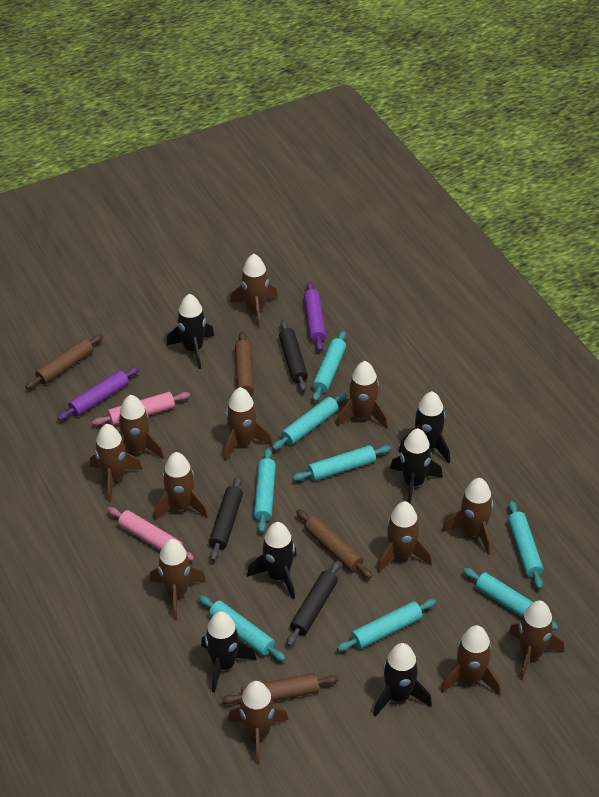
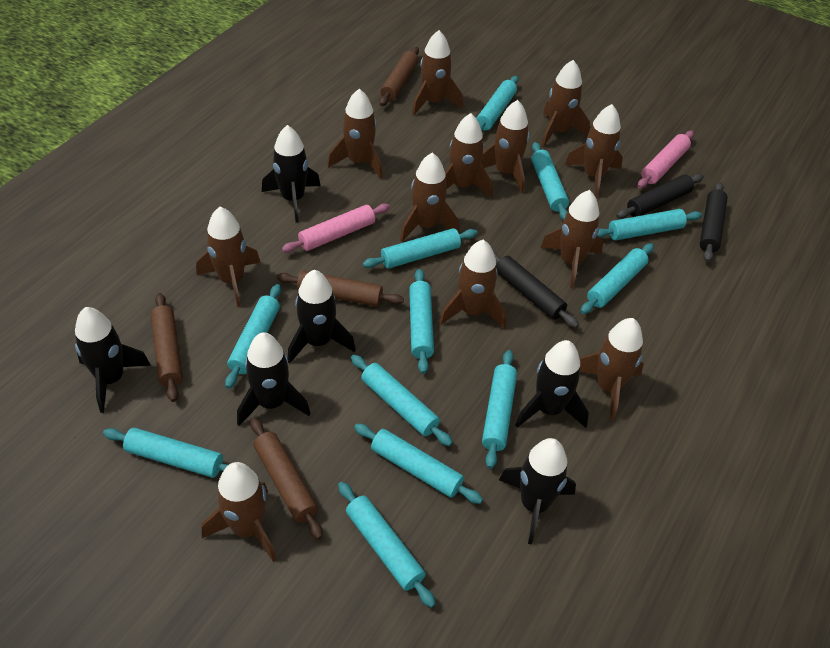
purple rolling pin: [57,367,139,420] [304,282,326,351] = 2 -> none = 0
turquoise rolling pin: [199,595,286,661] [254,448,276,533] [272,392,347,450] [293,445,391,481] [312,331,346,402] [337,599,436,652] [463,568,559,630] [508,501,543,589] = 8 -> [103,428,228,478] [225,284,281,389] [338,482,436,608] [351,355,453,446] [354,424,483,504] [363,228,478,269] [409,269,434,374] [476,76,518,132] [482,350,517,469] [531,142,569,220] [580,243,654,314] [598,209,702,241] = 12

